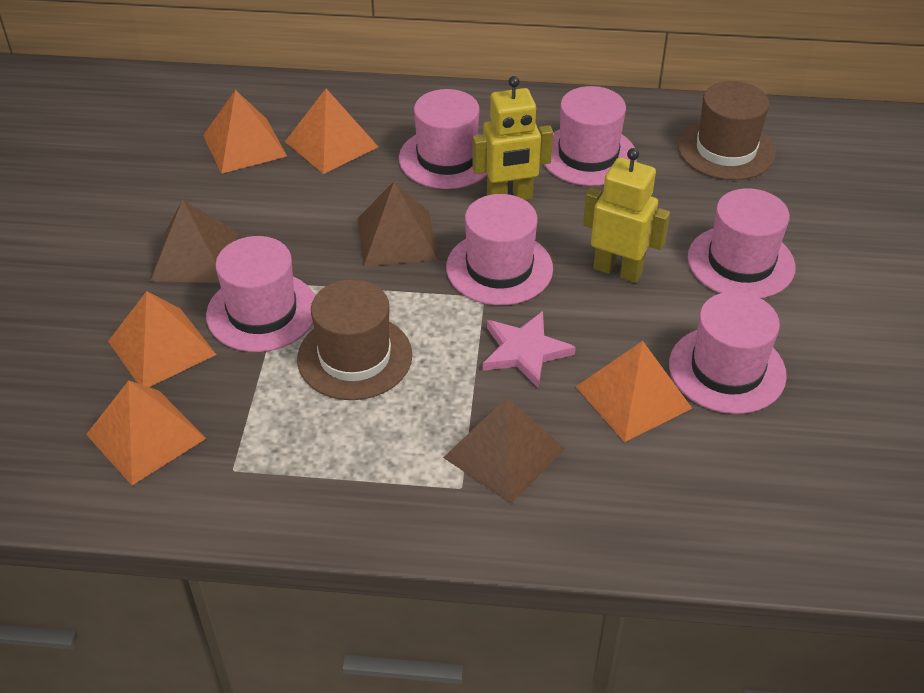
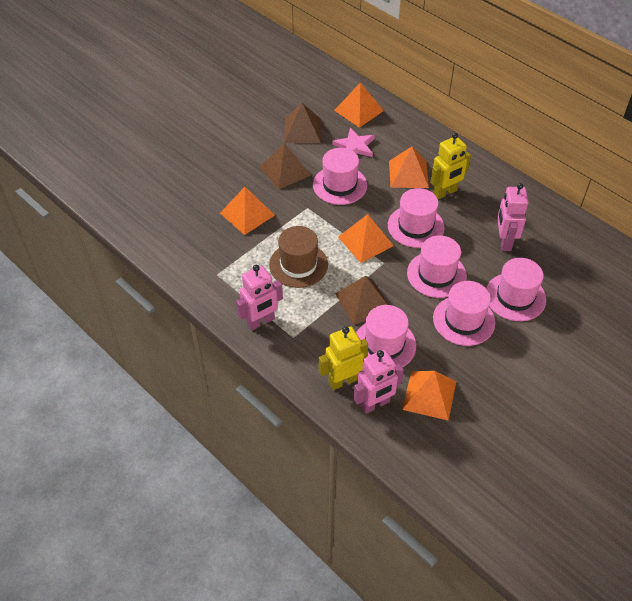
brown hat: [297,279,412,400] [678,81,775,180] = 2 -> [269,226,328,288] = 1
pink robot: none = 0 -> [236,265,283,330] [354,349,404,414] [497,183,529,251] = 3

